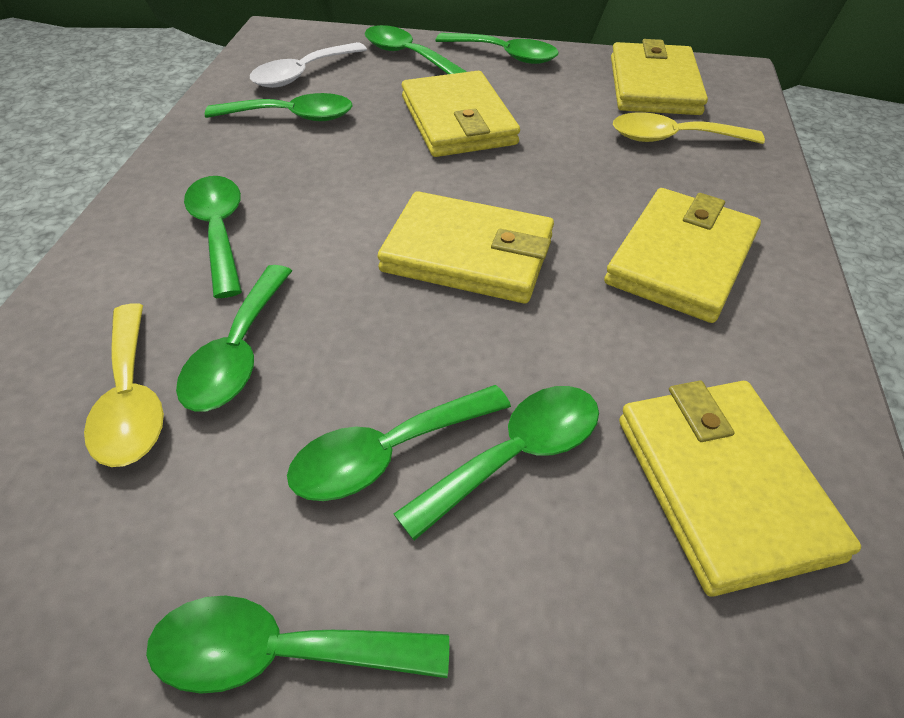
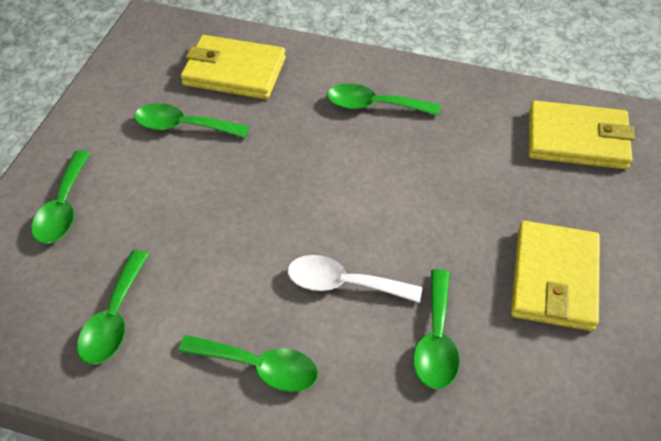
green spoon: [146,595,449,694] [176,265,292,412] [184,176,242,298] [205,93,353,121] [287,385,511,501] [365,25,467,74] [394,386,599,541] [435,33,559,64] = 8 -> [31,150,90,244] [77,250,149,364] [134,103,249,138] [178,335,318,392] [327,83,440,116] [413,269,460,389] = 6
yellow spoon: [84,303,164,467] [613,112,765,144] = 2 -> none = 0
yellow wallet: [378,191,554,303] [402,71,520,157] [604,188,761,323] [611,39,708,115] [619,381,861,597] = 5 -> [181,35,286,99] [511,221,600,331] [529,100,635,169] = 3

